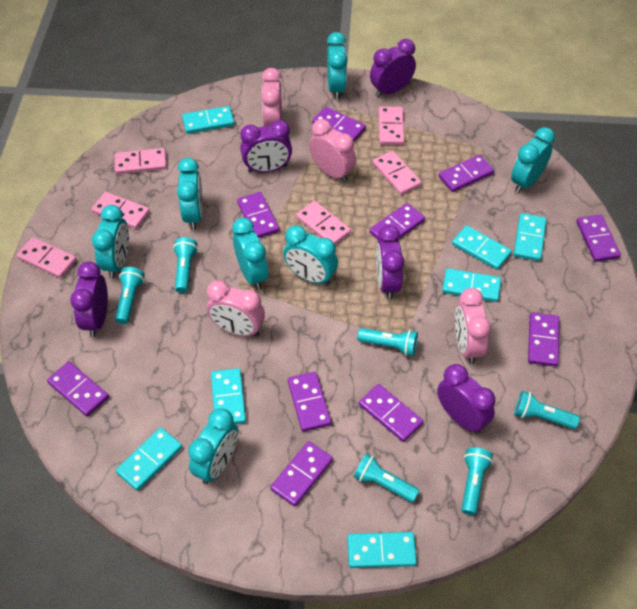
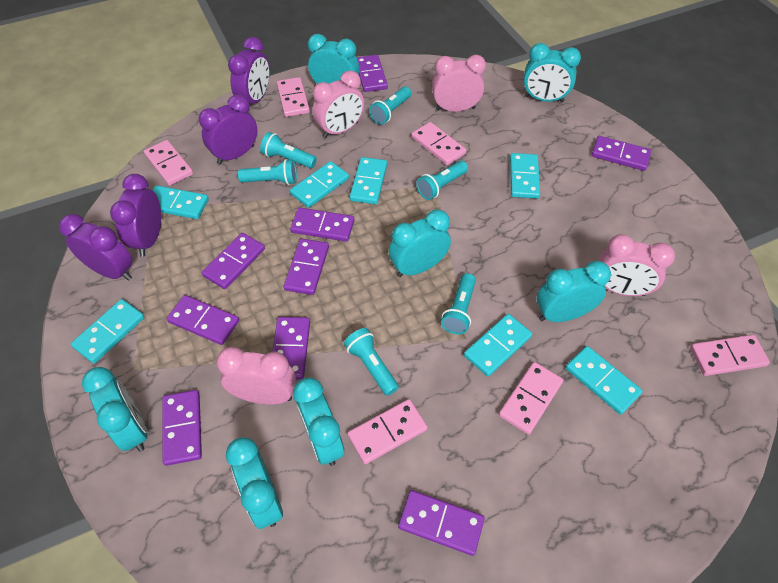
purple clock: [70,261,108,337] [240,120,292,173] [370,39,416,97] [376,225,404,300] [437,364,495,434] = 5 -> [59,214,133,281] [110,174,161,257] [199,94,257,164] [228,37,270,104] = 4
purple domino: [47,362,109,417] [237,192,279,238] [270,441,333,507] [288,372,331,432] [313,107,366,141] [359,384,423,442] [369,203,425,240] [438,155,494,192] [528,312,559,367] [576,214,621,262] = 10 -> [162,390,202,466] [166,295,239,345] [202,233,265,289] [272,317,310,380] [284,239,329,295] [290,207,354,242] [356,55,388,92] [398,490,485,556] [591,136,651,171] = 9

